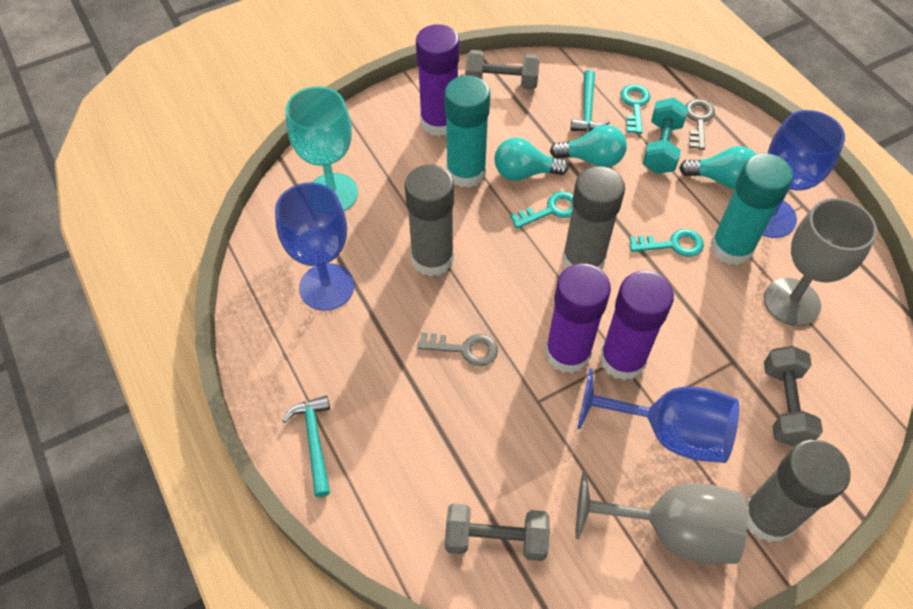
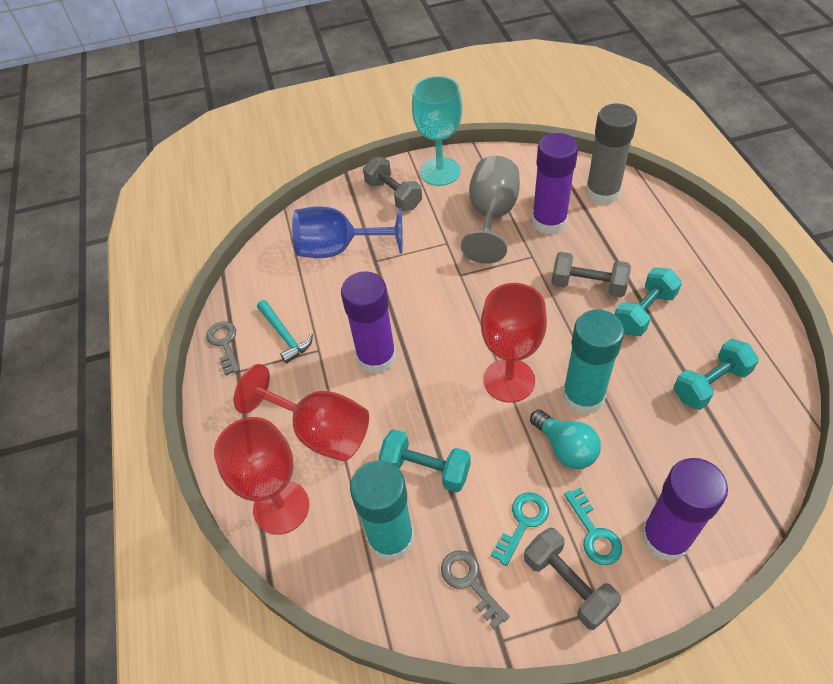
blue goblet: [275,182,354,311] [577,368,739,463] [762,110,845,238] = 3 -> [292,206,403,258] = 1
grey glue stick: [405,165,454,277] [562,166,625,270] [746,440,850,543] = 3 -> [585,104,637,205] = 1
grey goblet: [575,471,747,564] [764,198,877,326] = 2 -> [461,156,520,264] = 1
red goblet: none = 0 -> [214,417,309,535] [234,364,369,461] [481,283,547,403] = 3
turquoise dumbbell: [643,98,688,174] = 1 -> [379,429,471,492] [615,267,682,336] [674,338,759,410] = 3
turquoise hammer: [282,396,330,497] [570,70,610,132] = 2 -> [257,300,313,364] = 1
turquoise key: [510,191,573,228] [620,84,650,134] [629,229,704,257] = 3 -> [491,492,549,566] [564,487,622,565] = 2
turquoise light bulb: [494,138,569,181] [550,125,627,167] [679,146,756,189] = 3 -> [530,410,601,469] = 1

